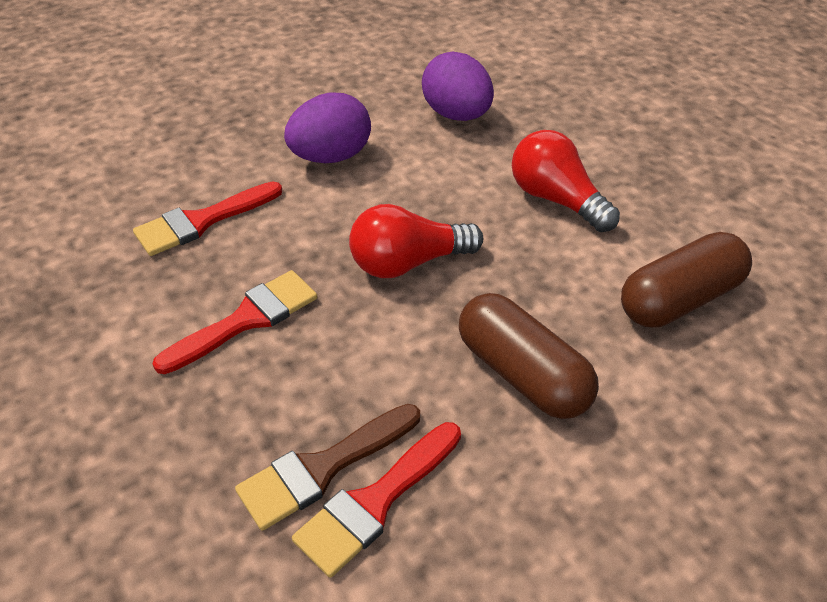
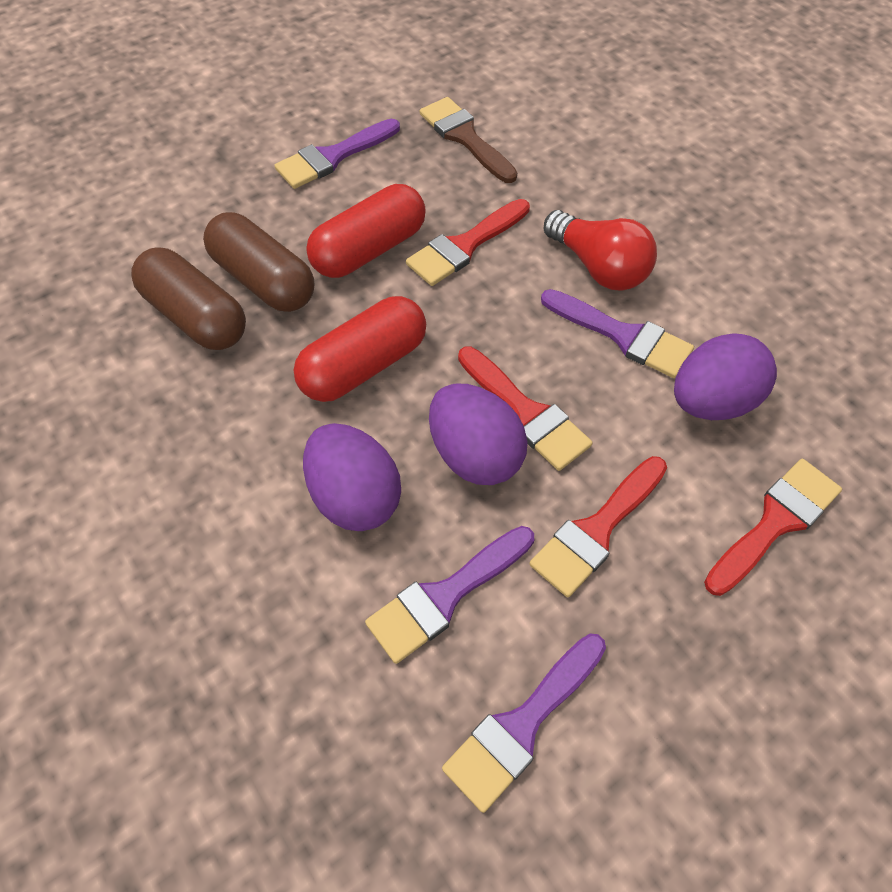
purple brush: none = 0 -> [275,119,400,189] [365,526,534,664] [442,634,606,813] [541,289,694,378] = 4
purple egg: [284,93,371,163] [422,51,494,121] = 2 -> [303,423,401,531] [429,384,528,485] [674,333,777,420] = 3
red brush: [133,181,282,256] [153,270,317,374] [292,422,461,578] = 3 -> [406,199,530,286] [458,347,593,471] [529,456,667,597] [704,459,842,596] = 4
red capsule: none = 0 -> [294,296,426,402] [306,184,426,278] = 2
red light bulb: [349,204,483,278] [512,130,620,232] = 2 -> [544,210,657,290] = 1

